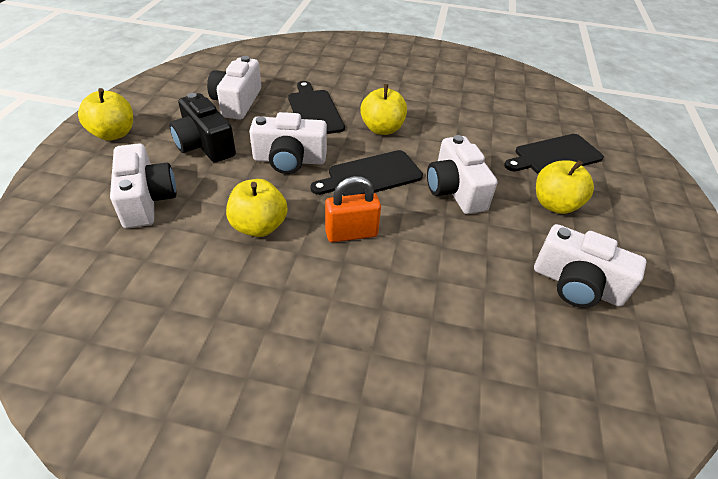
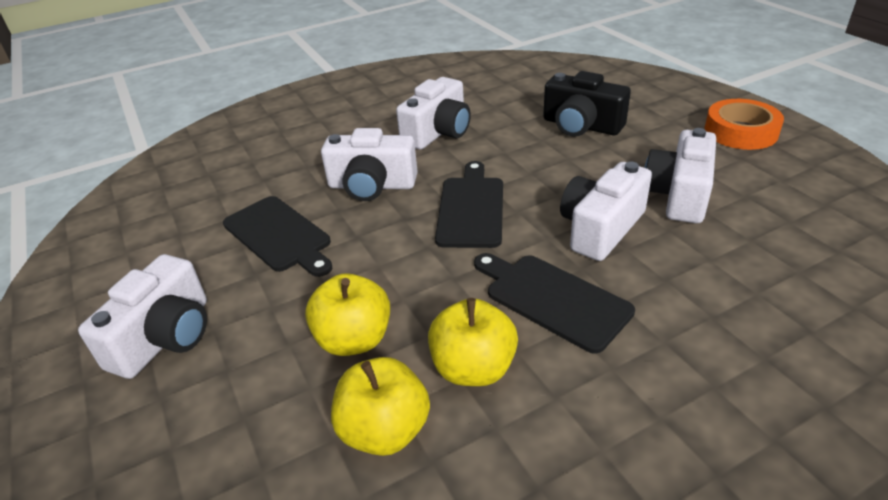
orange padlock: [325,176,381,242] = 1 -> none = 0
orange tape: none = 0 -> [705,99,784,150] = 1
yellow apple: [78,88,133,141] [226,179,287,237] [360,84,407,135] [536,160,594,214] = 4 -> [305,273,390,356] [331,357,430,456] [428,298,518,386] = 3

